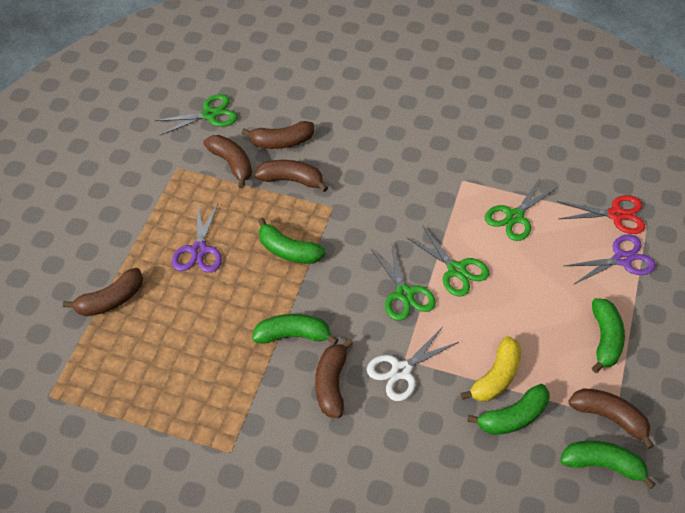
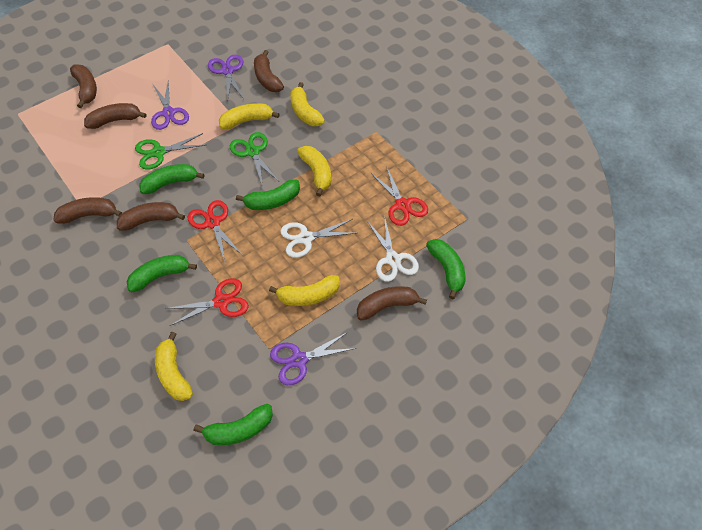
green scissors: [154,94,237,135] [371,244,436,321] [407,226,490,297] [485,178,558,241] = 4 -> [135,133,205,170] [230,132,278,187] = 2
purple scissors: [172,202,222,273] [564,234,656,285] = 2 -> [151,81,189,130] [208,54,244,102] [270,332,356,385] = 3
red scissors: [557,195,645,234] = 1 -> [165,278,249,326] [188,200,242,261] [371,168,428,226] = 3
white scissors: [367,327,459,401] = 1 -> [280,219,356,258] [367,215,419,282] = 2
yellow banana: [460,336,521,402] = 1 -> [155,332,193,401] [219,103,280,129] [269,275,340,306] [290,82,325,126] [297,146,331,196] = 5

